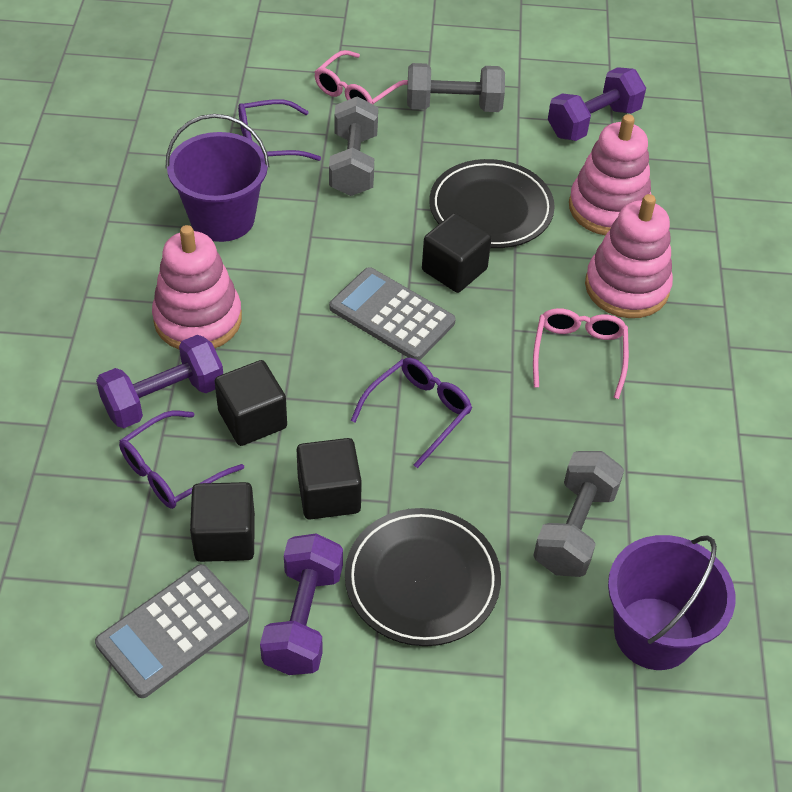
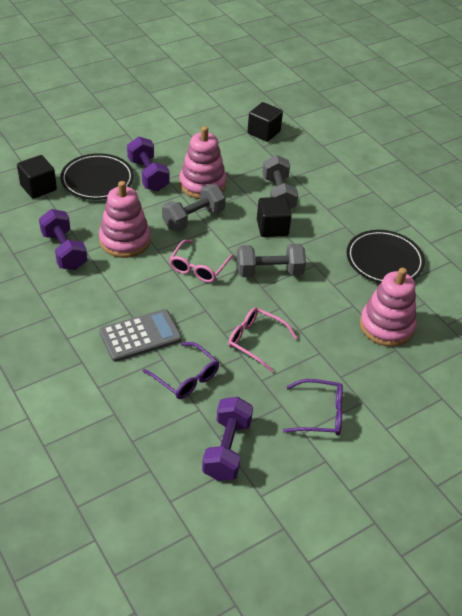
black cube: [190,482,255,562] [215,360,287,446] [297,438,362,519] [422,213,492,293] = 4 -> [17,155,57,199] [247,102,283,142] [257,197,292,237] = 3
grey calculator: [95,564,249,698] [329,267,456,361] = 2 -> [100,309,182,362] = 1
purple bucket: [166,114,270,242] [608,535,736,670] = 2 -> none = 0
purple glasses: [119,411,244,509] [238,99,321,161] [350,358,472,468] = 3 -> [143,342,219,399] [283,379,343,435] = 2

